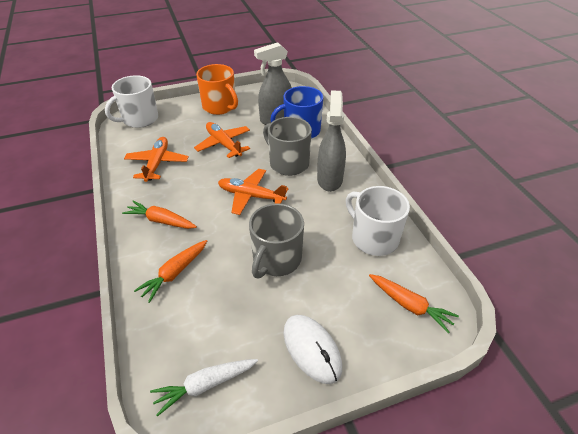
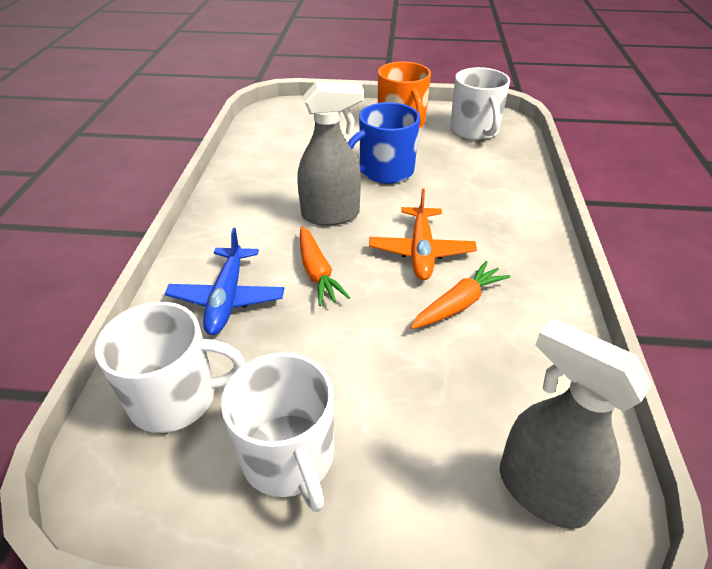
blue plane: none = 0 -> [165,228,284,335] = 1
grey mug: [249,203,304,278] [263,117,312,176] = 2 -> none = 0
orange carrot: [122,201,197,229] [134,240,207,303] [369,274,459,333] = 3 -> [300,226,350,306] [410,261,510,329] = 2
orange plane: [124,137,189,182] [194,122,250,158] [218,169,288,215] = 3 -> [369,188,477,280] = 1
white carrot: [150,359,258,417] = 1 -> none = 0
white mouse: [284,315,342,384] = 1 -> none = 0
white mug: [105,75,158,128] [346,186,410,256] = 2 -> [94,302,245,433] [221,352,334,512] [450,67,510,140] = 3

